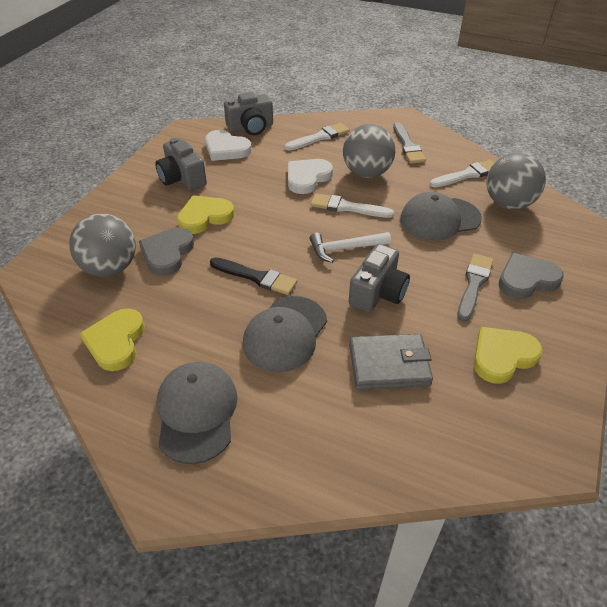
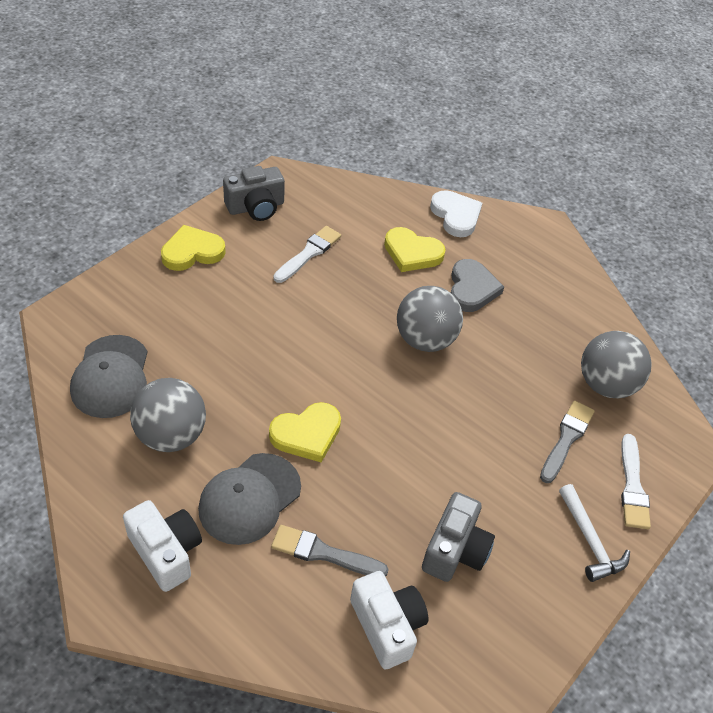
black brush: [210,257,297,295] = 1 -> none = 0
grey camera: [155,138,207,191] [224,92,273,135] [349,244,410,313] = 3 -> [223,166,285,221] [422,492,495,582] = 2
grey cap: [157,362,238,464] [243,296,327,372] [400,192,482,241] = 3 -> [70,335,147,418] [198,453,301,545] = 2
grey heart: [139,227,194,276] [499,253,564,299] = 2 -> [451,259,504,312] = 1
grey wallet: [349,334,433,390] = 1 -> none = 0
white brush: [285,123,350,151] [311,193,394,218] [430,160,494,187] = 3 -> [274,226,341,283] [621,434,651,529] = 2
white camera: none = 0 -> [123,500,202,592] [350,571,429,670] = 2
white heart: [205,130,252,161] [288,159,333,194] = 2 -> [430,190,482,237] = 1

